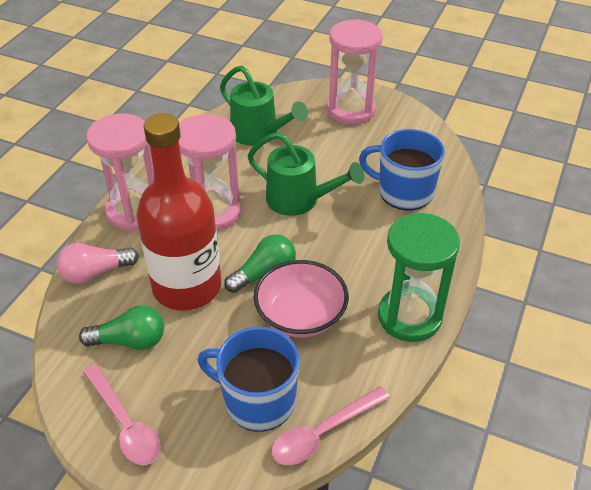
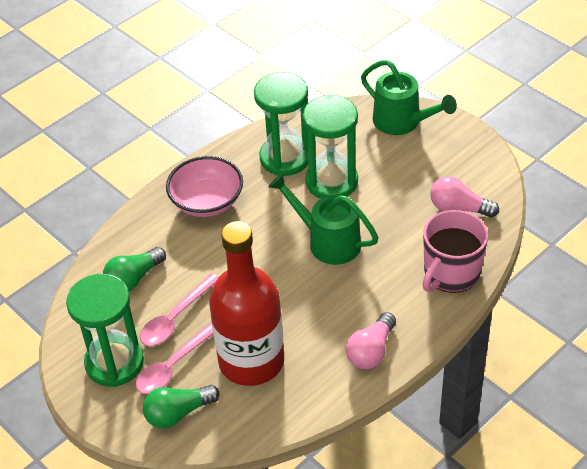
blue mug: [198,327,300,432] [359,129,445,210] = 2 -> none = 0
green hourglass: [378,212,460,342] = 1 -> [66,274,144,387] [254,72,308,176] [302,94,358,199] = 3
pink hourglass: [87,113,154,232] [179,114,241,231] [327,19,383,125] = 3 -> none = 0
pink light bulb: [57,243,139,284] = 1 -> [346,312,396,369] [430,176,499,218] = 2
pink mug: none = 0 -> [422,210,488,293] = 1

